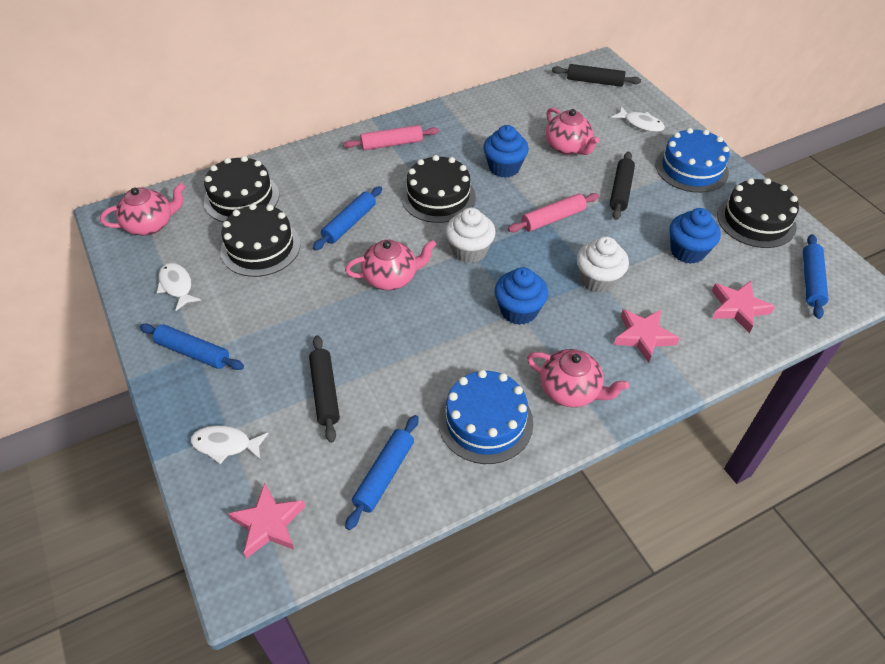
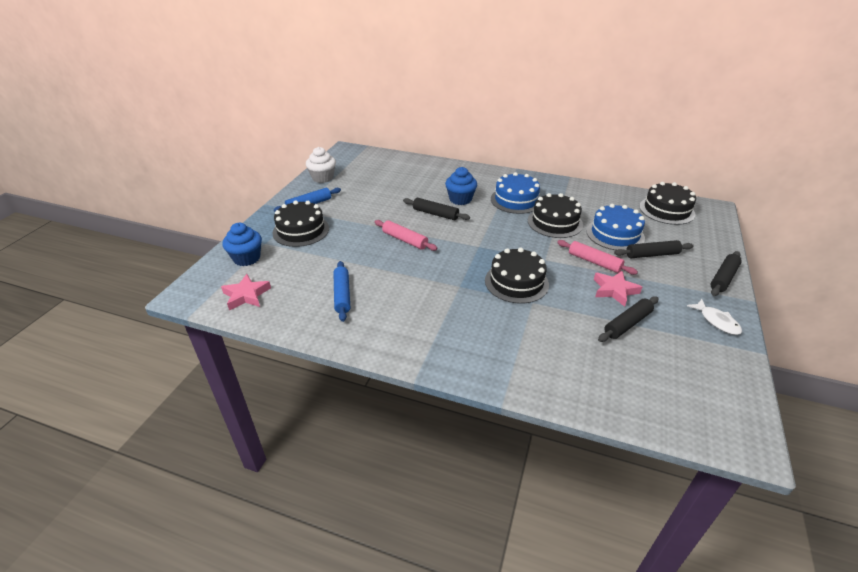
black rolling pin: [309,335,340,443] [552,64,641,87] [610,152,635,220] = 3 -> [403,198,470,220] [598,296,659,342] [614,240,694,258] [711,251,742,296] = 4
blue cupcake: [483,125,529,178] [495,267,548,325] [669,208,721,264] = 3 -> [222,223,262,266] [445,167,477,205] = 2
blue rolling pin: [140,323,244,370] [313,186,382,250] [345,415,419,530] [803,234,828,319] = 4 -> [274,188,341,212] [333,261,350,322] = 2
pink star: [228,483,306,559] [614,309,679,363] [712,281,775,334] = 3 -> [221,274,271,310] [594,271,642,307] = 2
pink teapot: [100,183,185,235] [345,240,436,290] [527,349,629,407] [545,107,600,155] = 4 -> none = 0
white cupcake: [445,208,496,263] [577,237,629,293] = 2 -> [306,147,336,183] = 1
white fish: [157,263,201,311] [191,425,269,464] [611,106,665,132] = 3 -> [687,299,742,335] = 1

